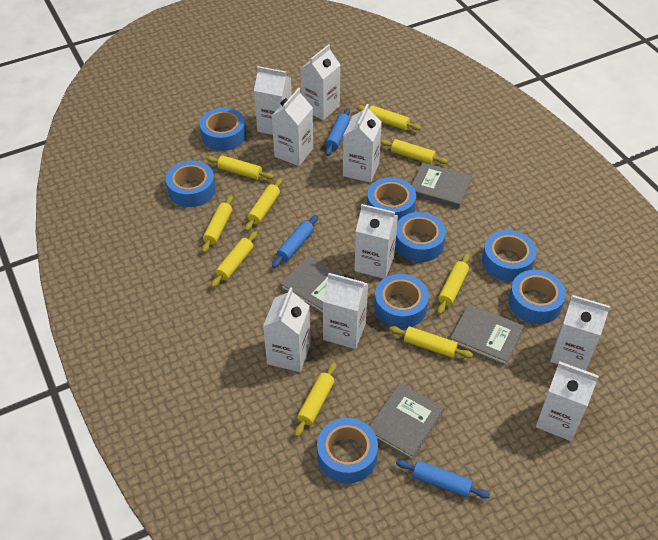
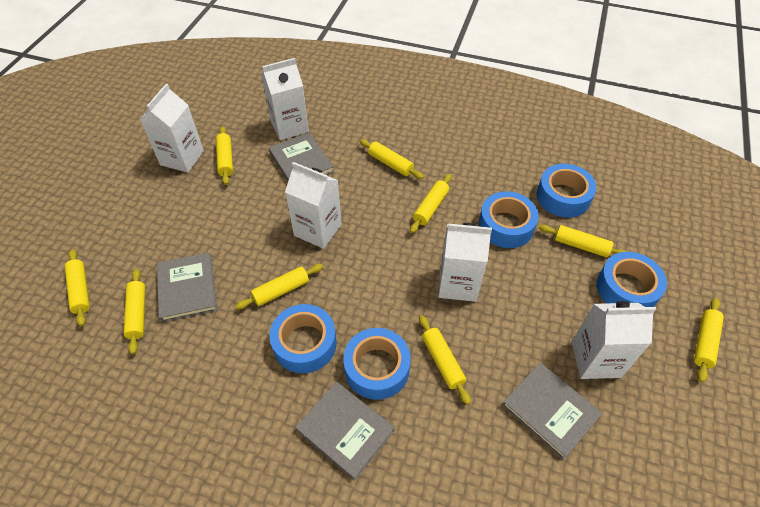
blue rolling pin: [272,215,318,268] [325,108,350,156] [396,459,490,499] = 3 -> none = 0
blue tape: [166,160,216,207] [200,108,246,151] [317,418,378,483] [367,177,416,222] [374,274,429,329] [395,212,446,262] [482,230,536,282] [509,270,566,324] = 8 -> [270,304,337,373] [343,328,411,400] [479,191,539,248] [537,164,597,218] [597,252,667,307] = 5
white carton: [254,66,292,135] [263,287,311,372] [272,88,313,166] [300,44,340,120] [322,273,368,349] [343,104,382,183] [355,204,398,279] [536,361,599,441] [550,295,610,371] = 9 -> [140,84,204,173] [261,58,309,140] [285,162,342,249] [438,223,492,302] [572,301,656,379] = 5

